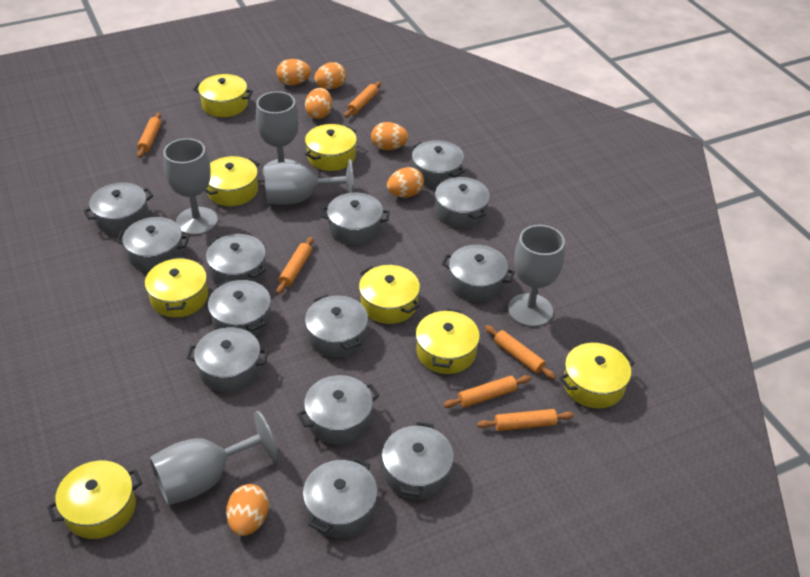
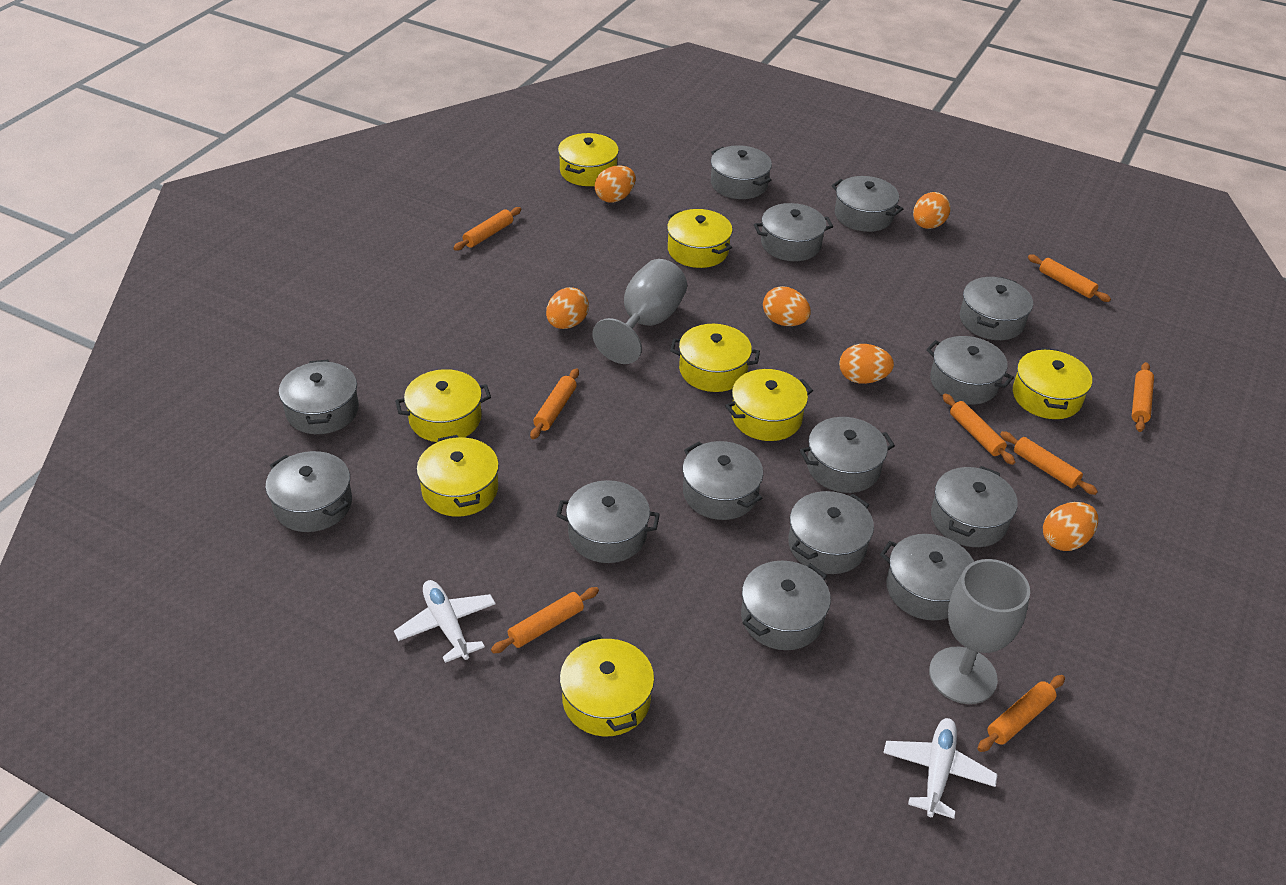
grey goblet: [149,411,278,505] [163,138,218,235] [256,91,299,178] [264,159,354,205] [508,225,565,327] = 5 -> [592,259,687,364] [929,559,1030,704] = 2
grey pot: [83,182,153,235] [116,217,189,272] [187,327,268,392] [206,234,266,285] [208,280,271,337] [297,375,379,445] [303,457,377,538] [305,295,368,357] [320,193,389,245] [382,422,454,500] [411,140,465,188] [435,177,490,228] [442,245,515,302] = 13 -> [265,451,352,532] [279,360,359,434] [556,480,660,563] [682,441,763,520] [711,145,772,199] [741,561,831,650] [754,203,833,261] [788,491,874,574] [800,417,895,493] [832,176,903,232] [880,534,974,620] [926,336,1014,405] [931,466,1018,547] [960,277,1033,340] = 14
orange rolling pin: [137,113,161,158] [277,237,313,294] [344,81,381,118] [443,375,531,408] [477,409,574,431] [485,325,556,379] = 6 -> [453,207,521,251] [491,587,599,653] [530,368,579,439] [943,394,1015,465] [977,675,1065,752] [1000,431,1098,495] [1028,254,1111,302] [1132,362,1154,432] = 8
white plane: none = 0 -> [394,580,496,663] [883,718,998,819] = 2

